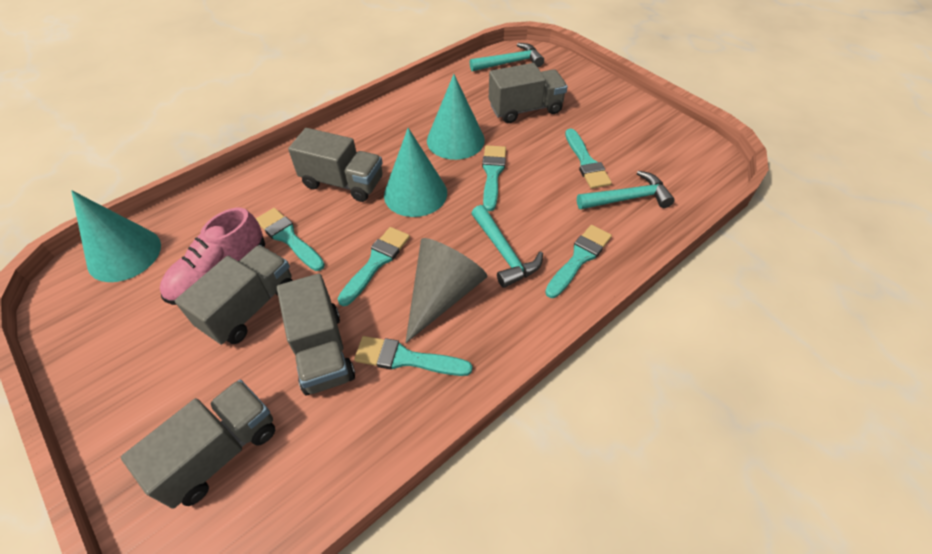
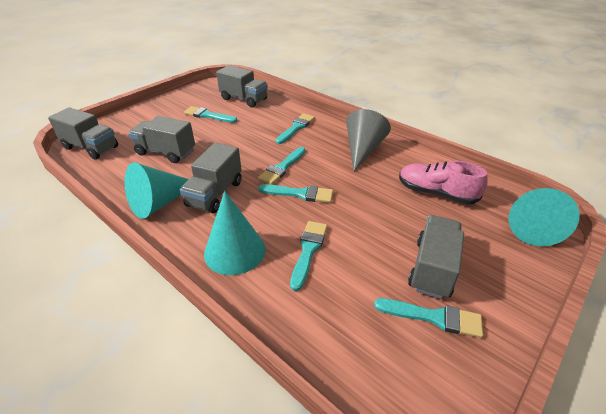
turquoise hammer: [469,43,544,71] [471,205,543,288] [577,171,675,209] = 3 -> none = 0

